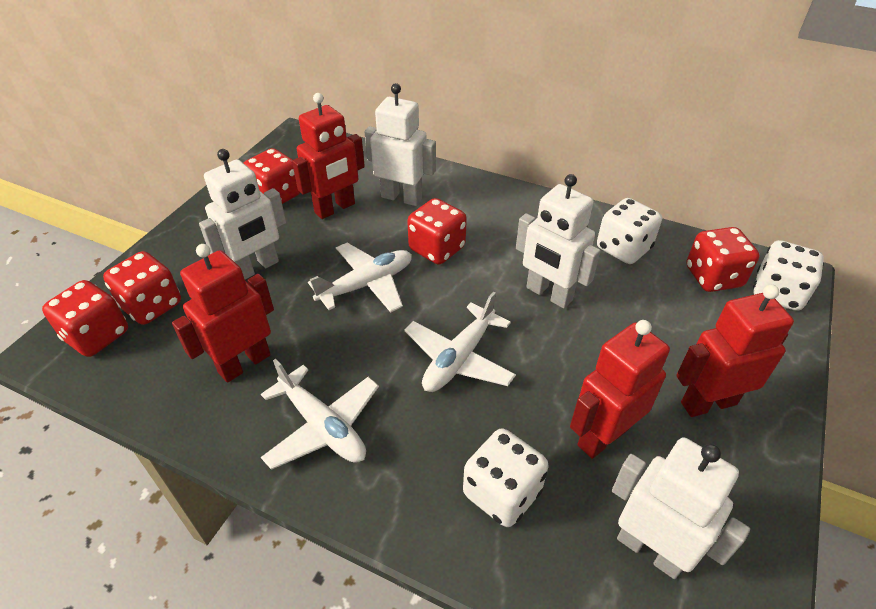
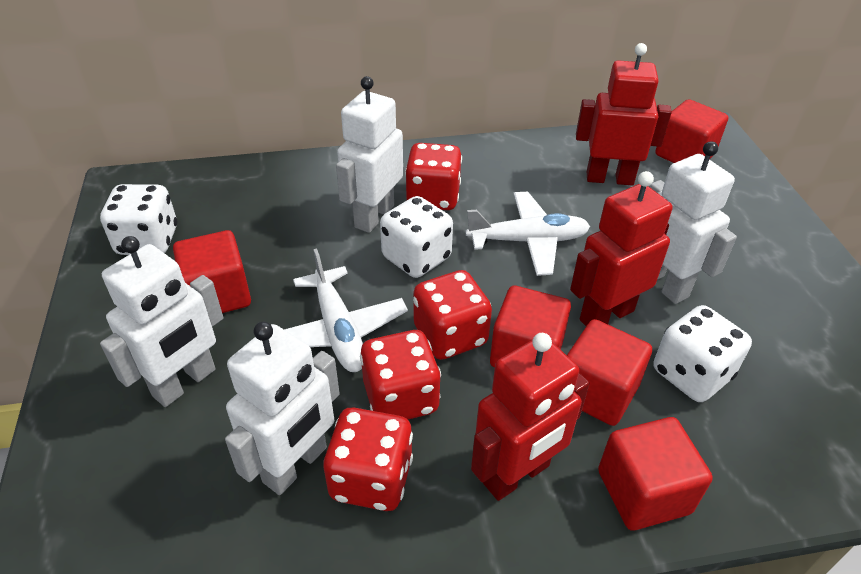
red cube: none = 0 -> [173,230,251,313] [490,286,571,368] [567,319,652,426] [598,417,713,531] [655,99,728,163] = 5
red dice: [42,280,128,357] [103,251,181,325] [244,148,300,204] [407,198,467,265] [686,227,759,292] = 5 -> [323,407,413,511] [360,330,441,420] [405,143,462,210] [413,270,492,360] = 4
red robot: [172,244,274,383] [292,93,365,219] [570,320,670,459] [676,285,794,417] = 4 -> [471,333,589,501] [570,171,673,326] [576,43,672,185] = 3
white plane: [261,359,379,470] [308,243,412,313] [404,292,516,392] = 3 -> [284,248,408,372] [466,192,590,276] = 2

